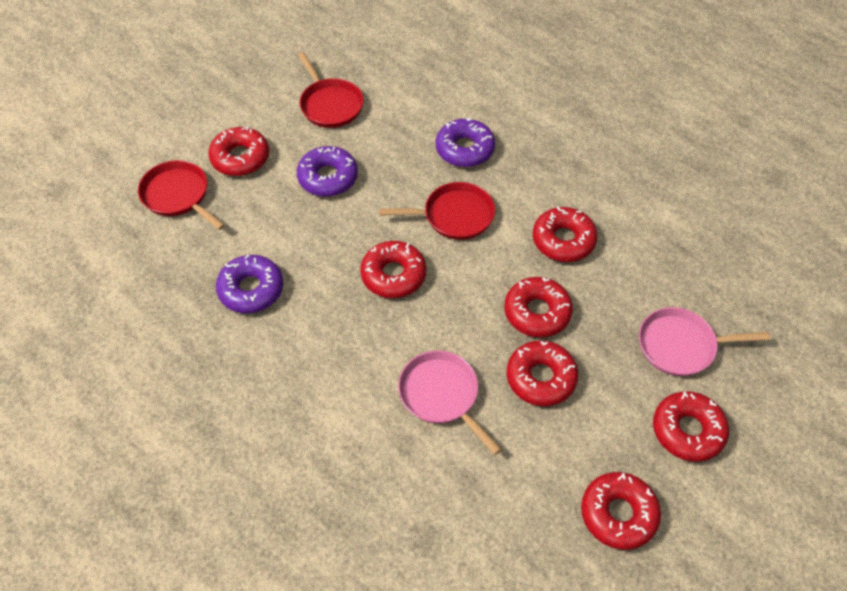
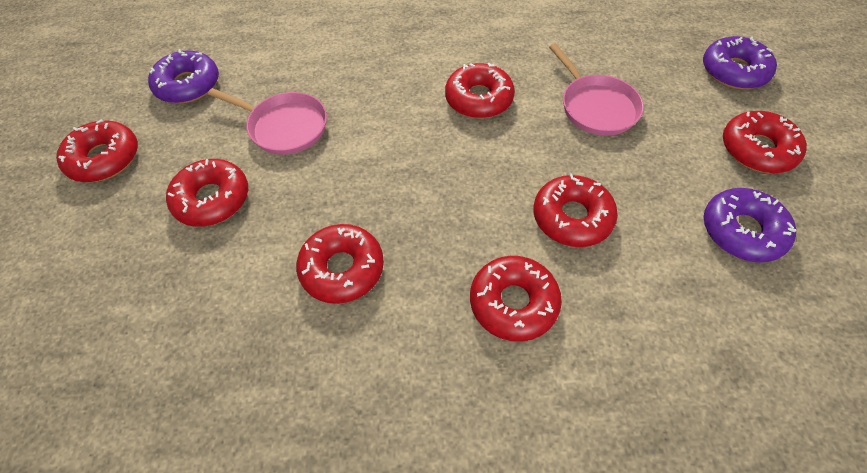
red pan: [138,160,225,230] [298,52,364,128] [379,182,495,240] = 3 -> none = 0

